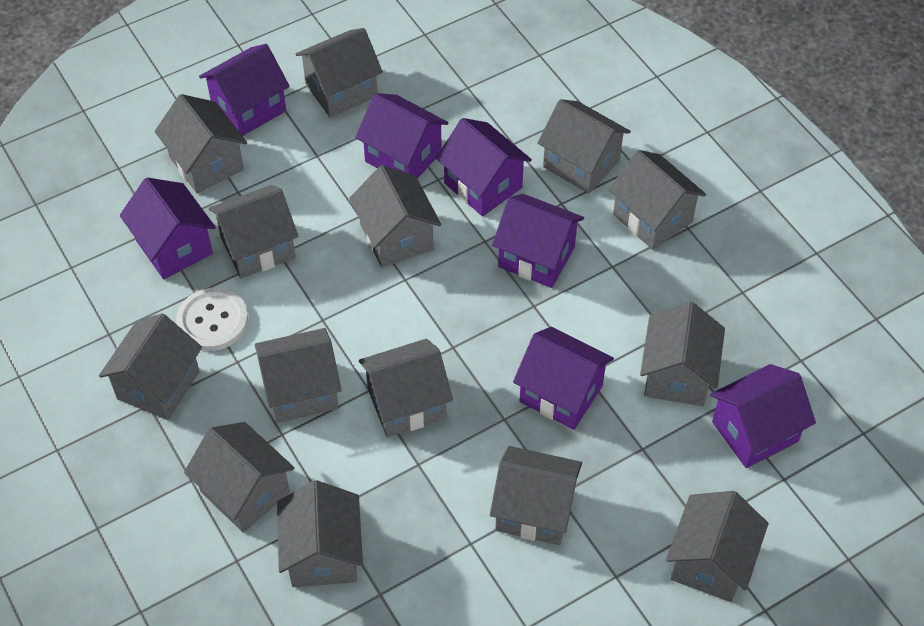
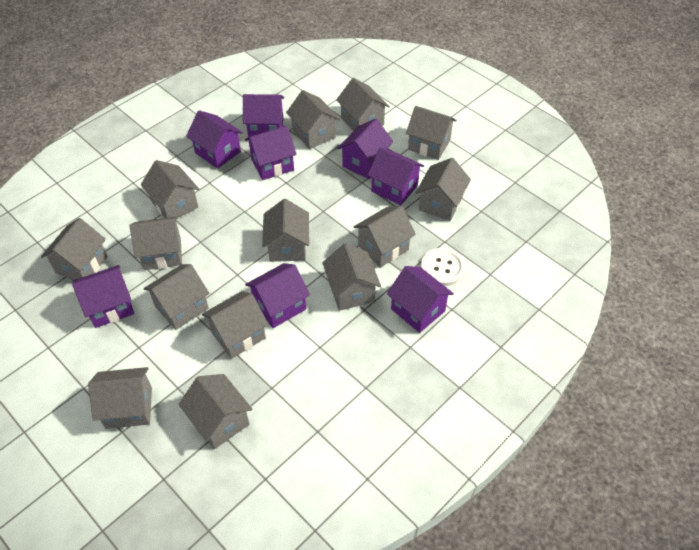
purple house: [120,177,216,279] [199,44,290,136] [355,93,448,179] [436,118,532,216] [492,194,584,288] [513,327,614,430] [710,364,816,468] = 7 -> [72,265,134,328] [186,110,243,169] [243,94,284,137] [245,126,297,180] [245,263,310,328] [337,119,393,179] [367,147,424,206] [387,266,454,333] = 8

